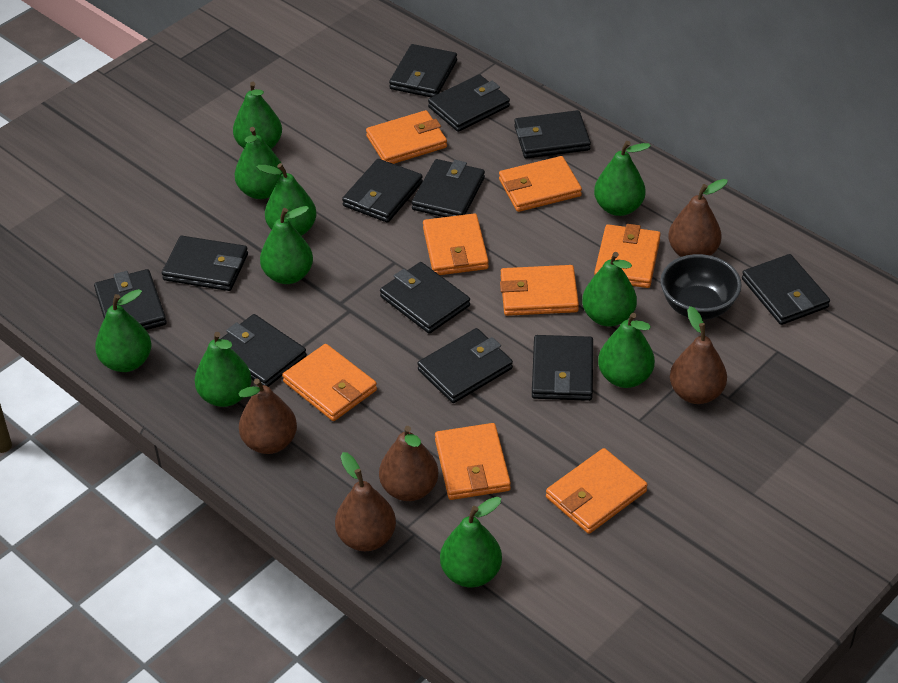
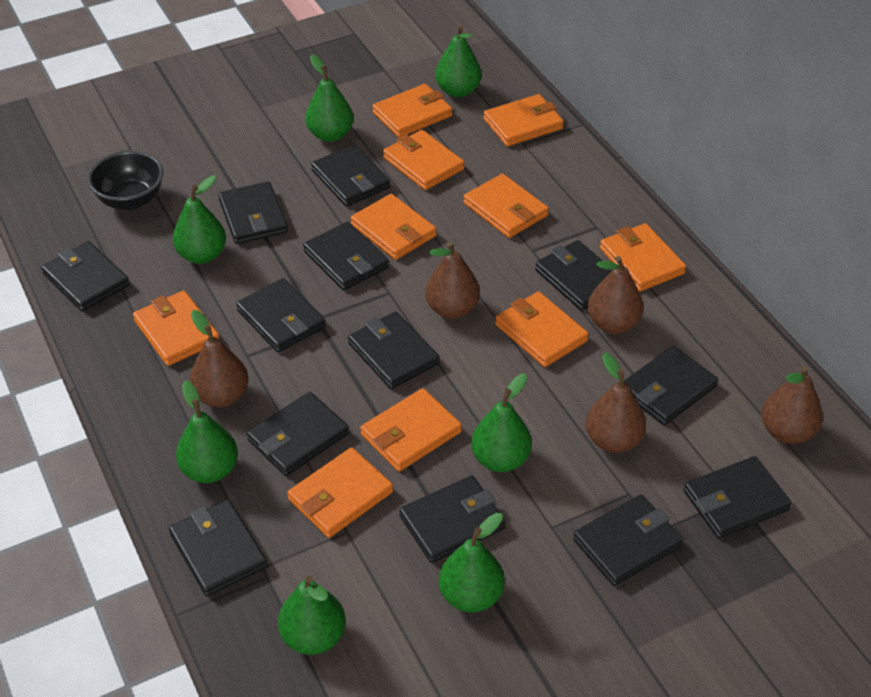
black wallet: [94,269,167,330] [162,236,248,291] [221,314,307,387] [342,159,423,223] [380,262,470,334] [389,44,457,97] [412,159,485,217] [417,328,513,403] [428,74,510,132] [514,110,591,159] [532,335,593,401] [742,254,830,325] = 12 -> [41,241,130,312] [169,499,268,596] [218,182,288,244] [236,278,326,353] [247,392,349,476] [303,222,389,291] [311,145,390,207] [348,312,440,389] [399,476,506,563] [535,240,612,311] [573,494,683,586] [624,346,718,425] [684,456,792,539] = 13
green pear: [95,289,151,372] [194,332,252,407] [233,82,282,149] [235,127,283,199] [257,163,316,236] [260,206,313,284] [440,497,502,587] [582,252,637,327] [594,141,651,216] [598,313,655,388] = 10 -> [173,176,226,264] [176,380,238,483] [278,576,346,655] [305,54,353,142] [435,25,481,98] [439,513,505,612] [471,373,532,472] = 7
orange wallet: [282,344,377,421] [366,110,447,164] [423,213,489,275] [435,423,511,500] [499,156,582,212] [500,265,579,316] [546,448,648,534] [594,224,661,288] = 8 -> [133,290,220,366] [287,447,393,538] [350,194,437,260] [360,388,462,472] [372,84,452,138] [383,130,464,190] [463,174,549,238] [483,94,564,146] [495,292,589,367] [600,223,686,292] = 10

